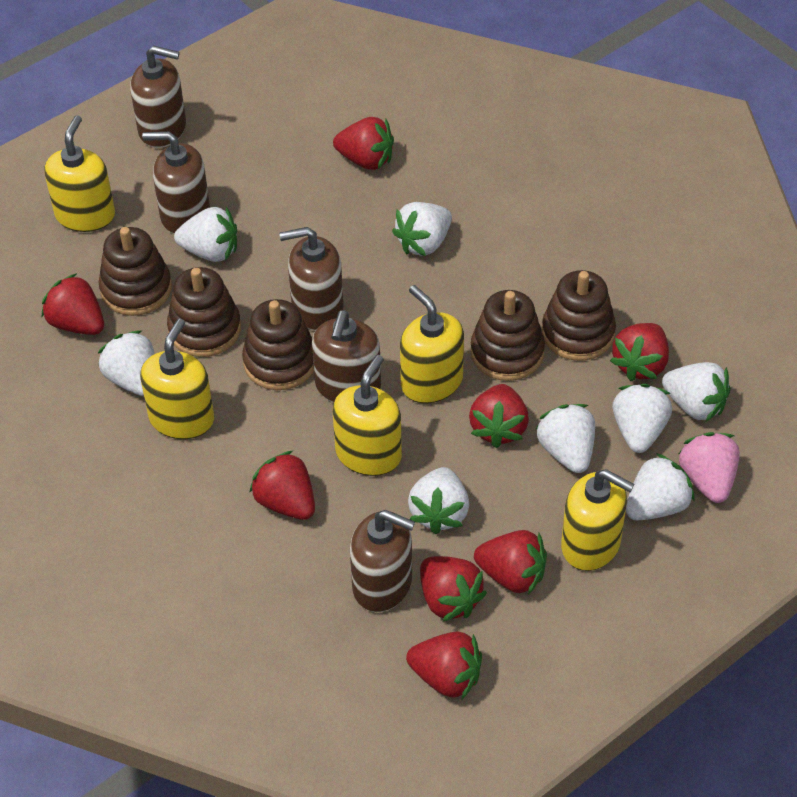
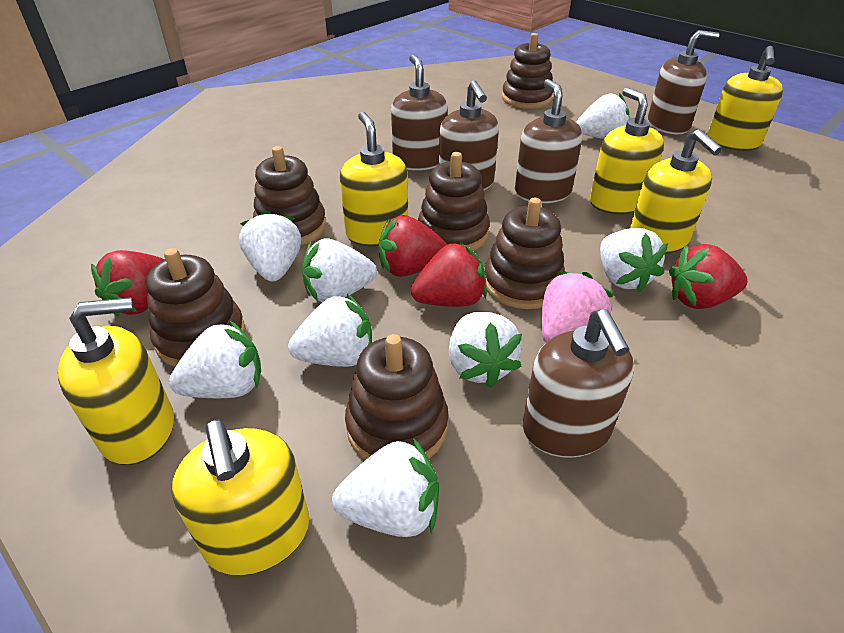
brown stacking toy: [99,227,172,316] [167,267,241,357] [242,299,314,390] [470,290,545,381] [542,270,616,361] = 5 -> [146,248,246,367] [253,146,326,245] [345,334,449,460] [418,152,490,251] [485,198,565,309] [502,33,553,109] = 6
red strawberry: [42,273,104,335] [249,451,315,520] [333,117,394,170] [406,631,482,699] [420,556,487,622] [469,384,529,448] [474,530,547,595] [610,323,669,381] = 8 -> [91,250,164,317] [379,215,447,277] [411,242,487,307] [669,244,748,309] = 4
yellow soap dispenser: [44,115,115,232] [140,319,214,439] [333,355,402,476] [400,285,464,403] [561,469,635,571] = 5 -> [58,297,174,465] [171,419,309,576] [340,112,408,246] [590,88,664,214] [630,129,722,254] [707,46,783,151] = 6

